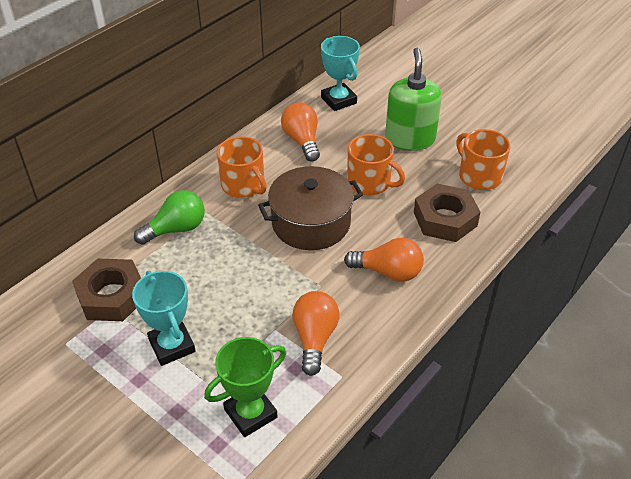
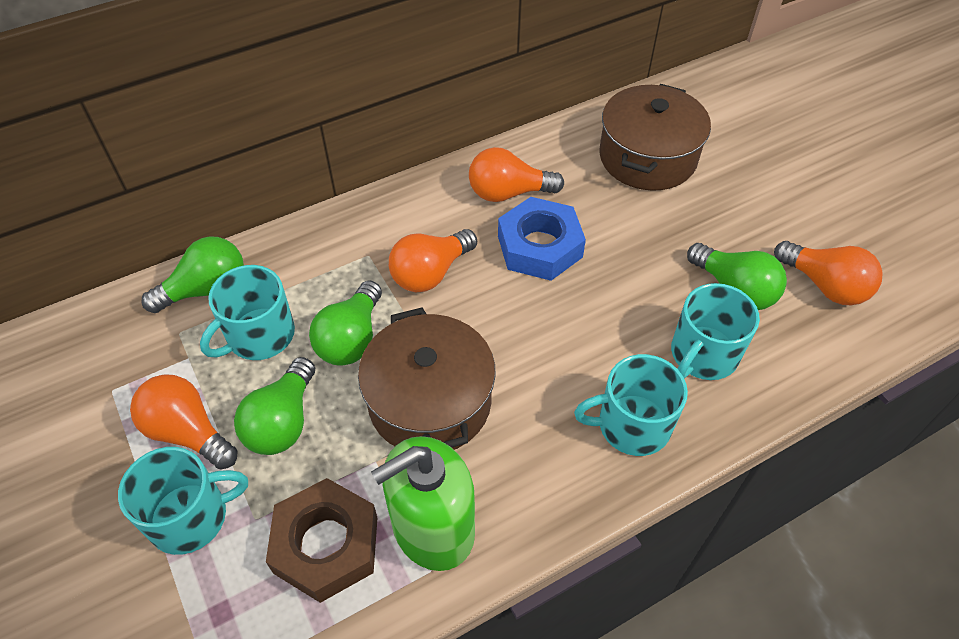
blue nut: none = 0 -> [498,197,586,281] = 1
brown nut: [72,258,141,321] [414,183,480,242] = 2 -> [266,478,377,603] = 1
brown pot: [258,166,363,250] = 1 -> [358,308,496,450] [599,84,711,191] = 2
green light bulb: [134,190,205,245] = 1 -> [141,236,244,313] [234,357,315,455] [309,280,382,366] [687,243,787,310] = 4
green trophy: [204,337,286,437] = 1 -> none = 0
orange light bulb: [281,102,320,162] [292,291,340,376] [344,238,424,282] = 3 -> [130,374,238,469] [389,229,477,292] [469,147,564,202] [774,241,882,305] = 4
orange mug: [217,136,267,198] [347,134,405,195] [456,129,510,190] = 3 -> none = 0
turquoise mug: none = 0 -> [118,447,248,555] [200,265,295,360] [574,354,688,456] [671,283,760,380] = 4
turquoise trophy: [132,271,196,366] [321,36,360,111] = 2 -> none = 0

